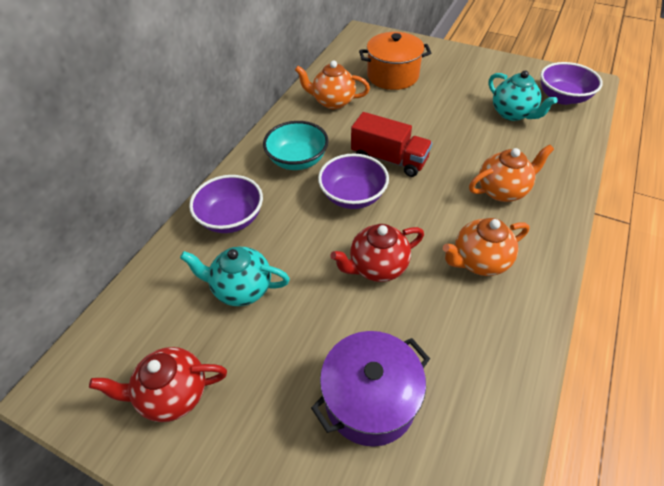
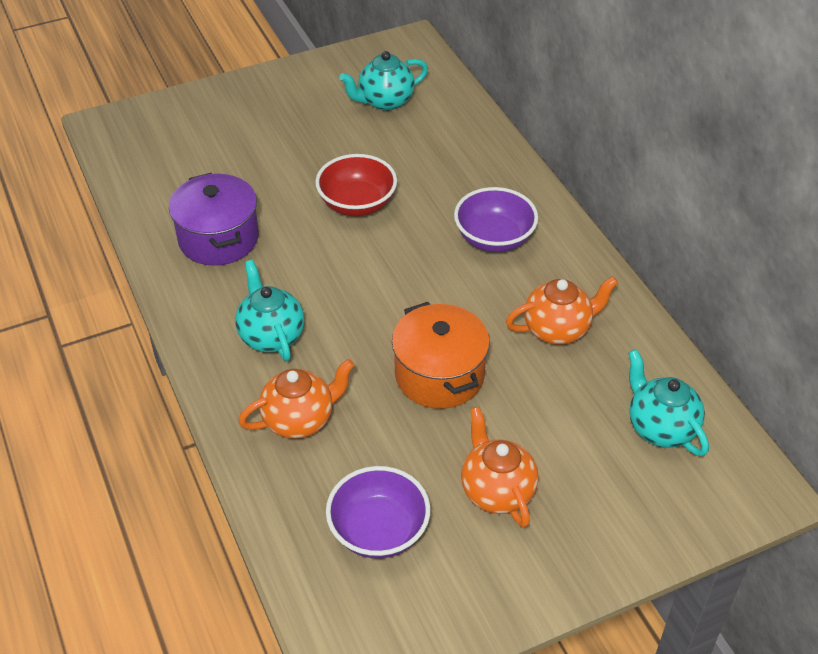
purple bowl: [189,175,263,233] [318,154,389,209] [540,62,603,105] = 3 -> [326,466,430,559] [454,187,538,252] = 2
red bowl: none = 0 -> [315,154,397,216] = 1
red teapot: [89,347,227,422] [331,224,424,282] = 2 -> none = 0
red truck: [351,112,432,177] = 1 -> none = 0
turquoise bowl: [263,121,329,170] = 1 -> none = 0
turquoise teapot: [180,247,290,306] [489,70,558,121] = 2 -> [235,260,304,361] [339,51,428,111] [628,349,709,456] = 3

